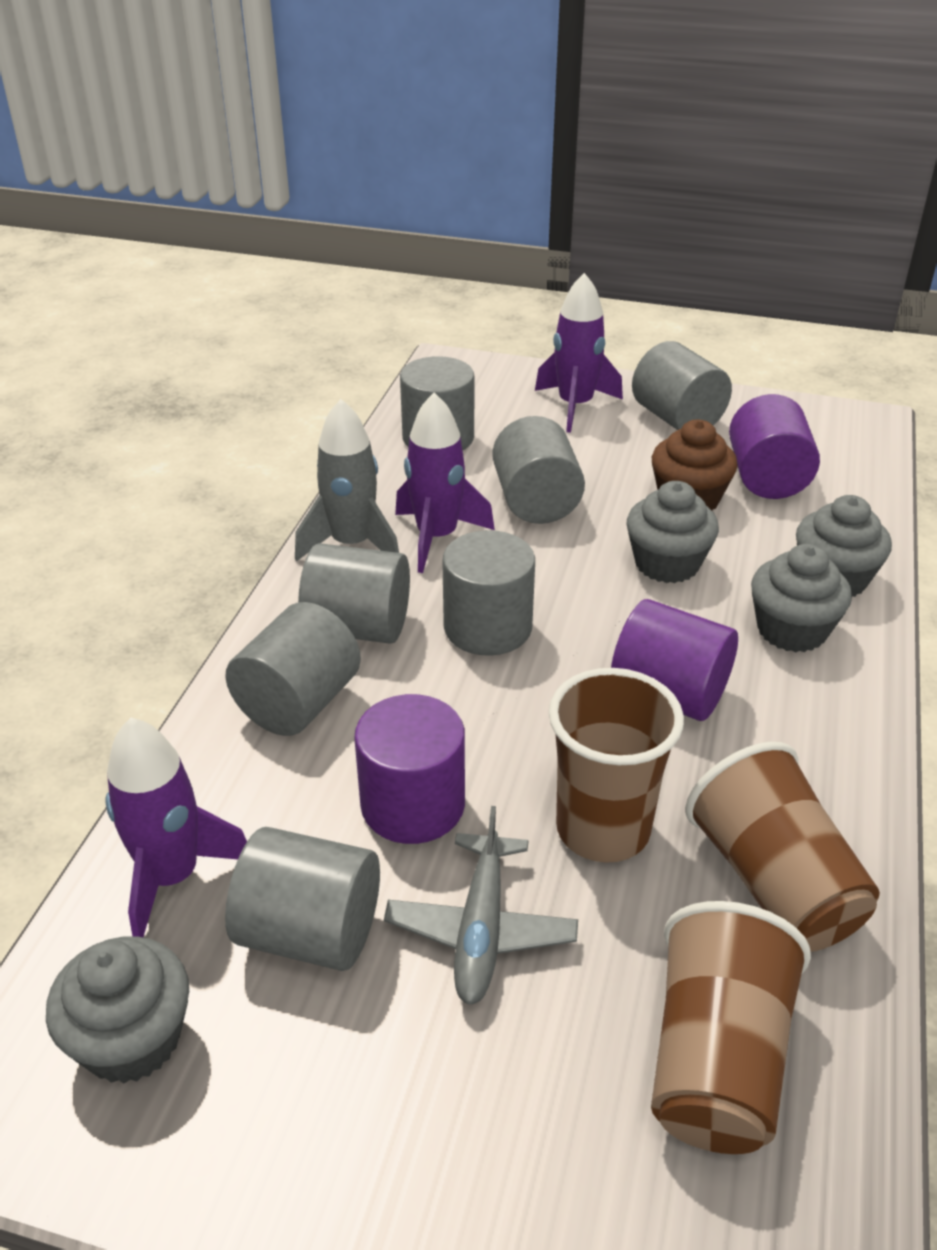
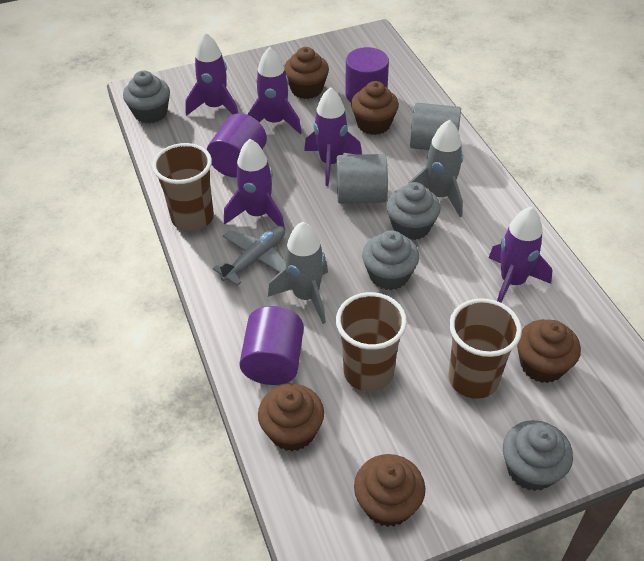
brown cupcake: [652,420,738,510] = 1 -> [258,384,324,451] [284,47,329,99] [351,81,399,135] [354,454,425,527] [517,320,581,383] = 5
grey cylinder: [225,602,361,736] [225,827,380,971] [298,543,410,644] [400,356,474,450] [442,530,535,656] [493,416,585,524] [632,341,732,430] = 7 -> [336,154,388,204] [410,103,461,150] = 2
grey rocket: [295,399,399,561] = 1 -> [268,222,328,324] [408,120,463,217] = 2
purple rocket: [106,717,247,937] [395,392,495,573] [535,273,623,433] = 3 -> [185,33,238,116] [224,139,285,229] [248,47,302,134] [304,87,362,186] [489,206,552,303] = 5

